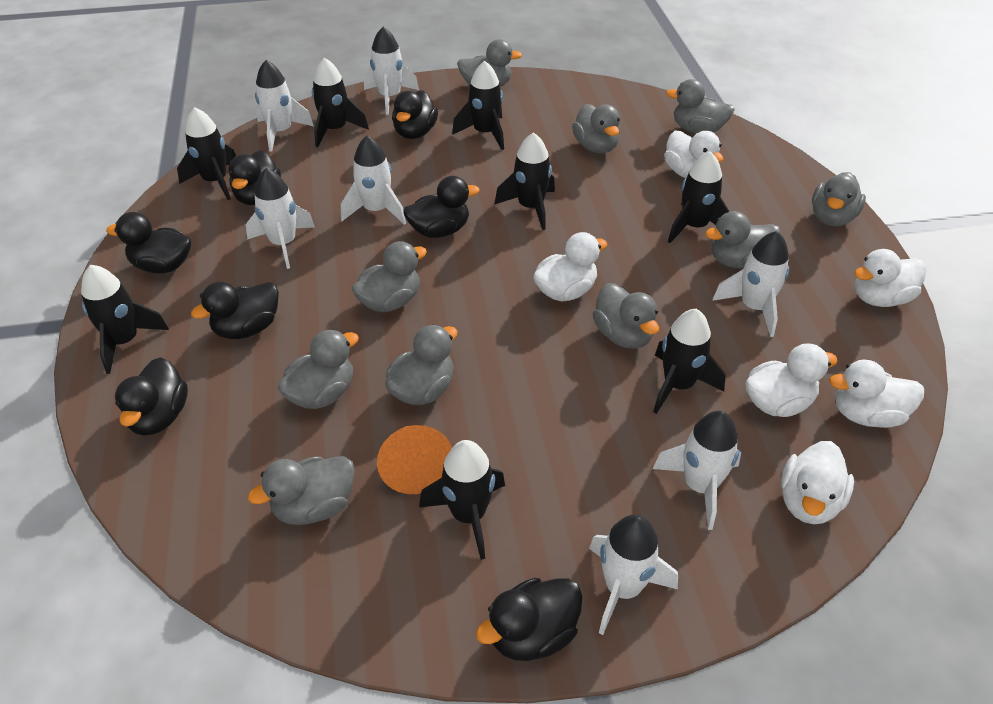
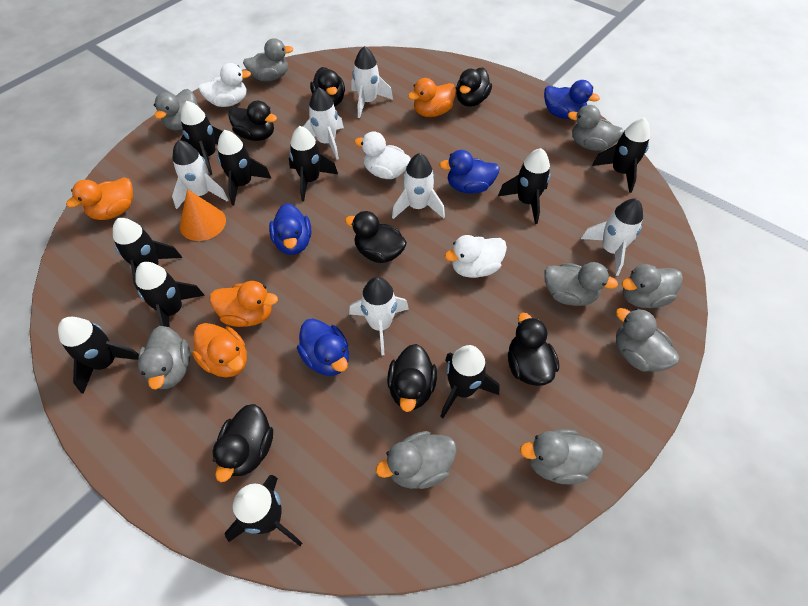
black rocket: [81,265,169,374] [177,107,236,200] [312,58,369,147] [419,440,505,560] [452,61,504,150] [494,132,555,230] [653,309,725,414] [668,151,730,243] = 8 -> [58,317,139,394] [113,218,182,290] [136,262,205,328] [180,101,223,175] [217,130,272,205] [224,475,302,546] [289,126,338,201] [440,345,500,418] [498,148,551,224] [592,117,650,193] = 10
blue duck: none = 0 -> [269,203,311,255] [297,319,349,376] [439,150,500,194] [544,80,600,119] = 4
grey duck: [248,456,355,525] [277,329,359,409] [352,241,427,312] [385,325,457,405] [457,39,522,87] [572,104,620,153] [593,283,659,349] [666,79,735,134] [705,211,780,268] [812,172,866,227] = 10 -> [138,326,190,389] [154,89,200,131] [243,38,293,82] [376,431,457,489] [520,429,603,484] [544,262,618,306] [568,105,624,151] [616,308,679,372] [621,264,683,308] = 9
orange duck: none = 0 -> [66,177,133,220] [192,323,247,377] [210,281,278,327] [408,78,456,117] = 4
white duck: [533,232,607,302] [664,131,723,178] [746,343,838,417] [781,441,854,524] [829,360,924,428] [854,249,926,307] = 6 -> [198,63,251,107] [354,131,411,179] [445,235,507,278] = 3
white rocket: [246,168,315,269] [255,60,314,151] [341,136,406,225] [364,27,419,115] [589,514,678,635] [653,411,741,530] [712,231,789,337] = 7 -> [172,140,228,209] [303,87,344,159] [349,277,409,355] [352,46,393,118] [392,153,445,219] [581,198,643,276] = 6

